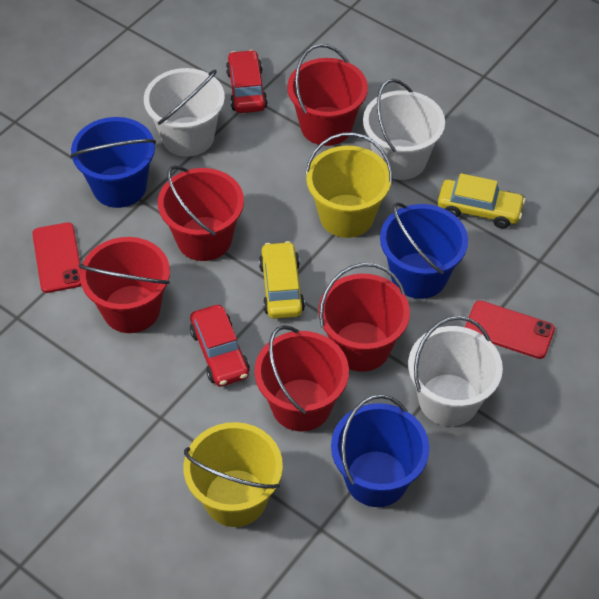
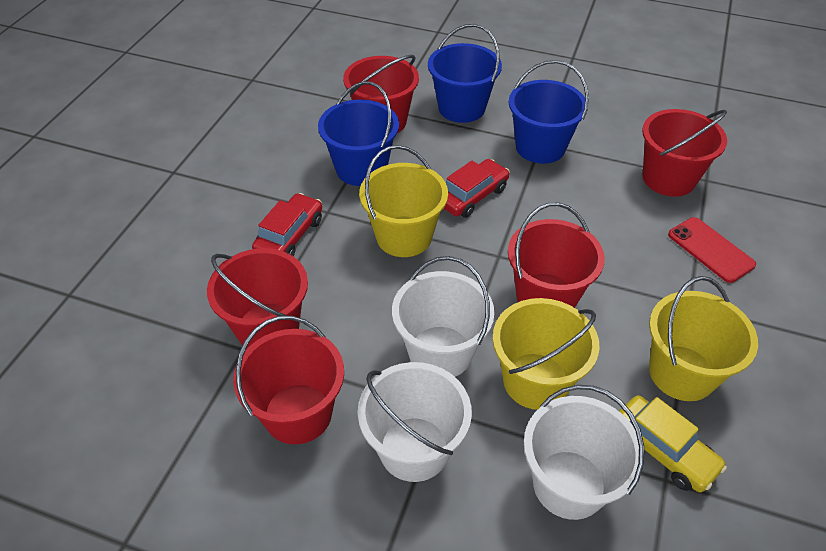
red phone: [32,222,81,293] [465,300,555,359] = 2 -> [668,217,756,283] = 1
yellow bucket: [183,422,283,527] [305,132,393,238] = 2 -> [359,145,448,257] [493,298,600,410] [649,276,758,401] = 3
yellow car: [259,241,305,319] [438,173,525,229] = 2 -> [619,395,727,492] = 1

